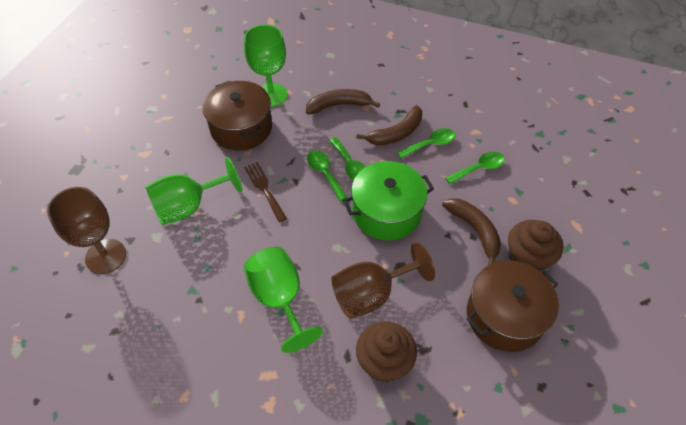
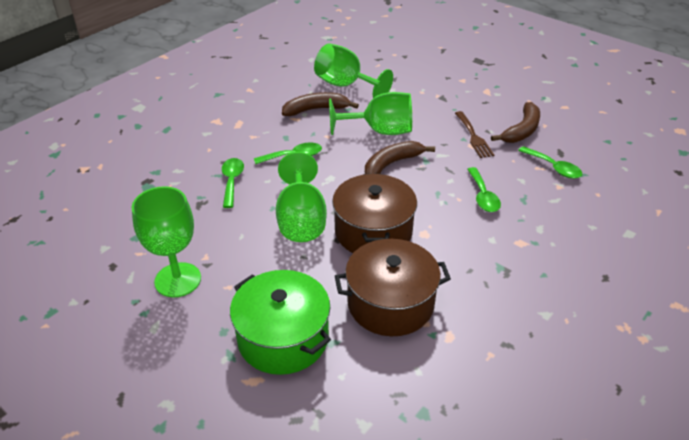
brown cupcake: [356,321,417,382] [508,220,563,271] = 2 -> none = 0
brown goblet: [47,187,126,274] [332,242,435,318] = 2 -> none = 0
green goblet: [146,157,242,225] [244,25,288,107] [244,247,323,353] = 3 -> [132,186,201,298] [276,152,327,242] [314,43,393,98] [329,92,412,135] = 4

